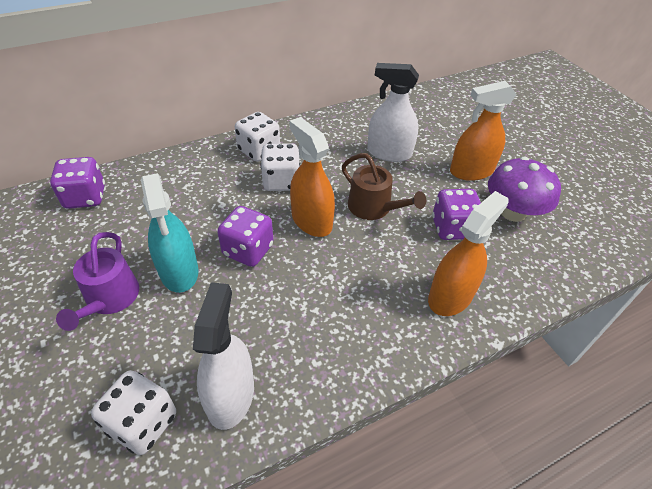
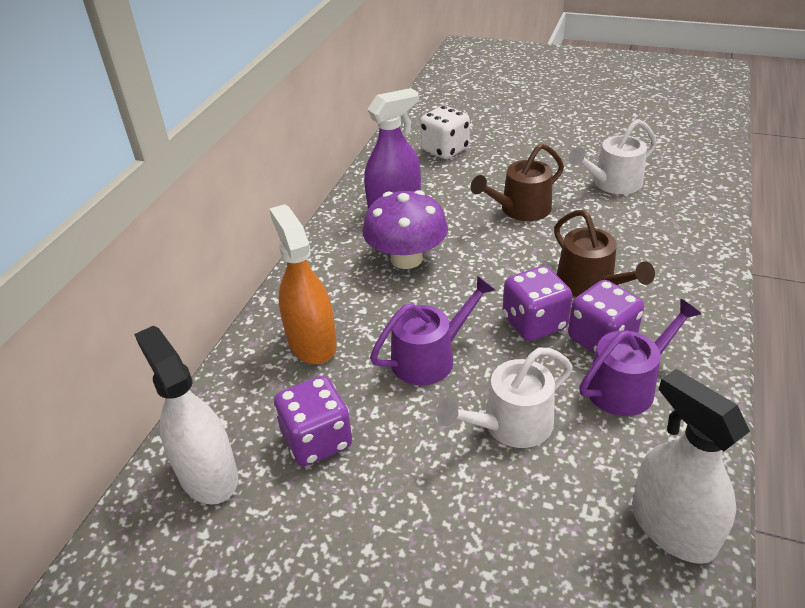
brown watering can: [342,153,426,220] = 1 -> [471,144,564,221] [554,210,655,297] = 2
orange spray bottle: [289,117,335,237] [428,191,509,316] [450,81,517,181] = 3 -> [270,204,337,364] = 1
purple spray bottle: none = 0 -> [364,88,421,209] = 1
purple watering can: [56,232,139,331] = 1 -> [370,276,495,385] [579,299,701,416] = 2
turquoise spray bottle: [141,173,199,293] = 1 -> none = 0
white dice: [91,370,176,455] [235,112,280,162] [260,144,300,191] = 3 -> [420,106,470,159] = 1
white watering can: none = 0 -> [436,348,573,448] [568,119,657,194] = 2

